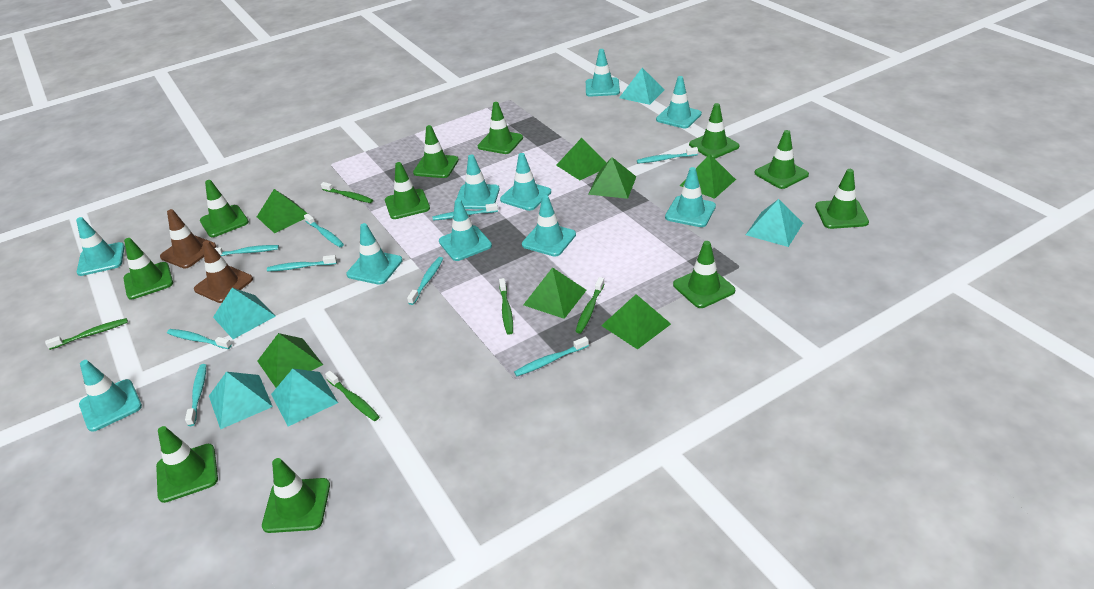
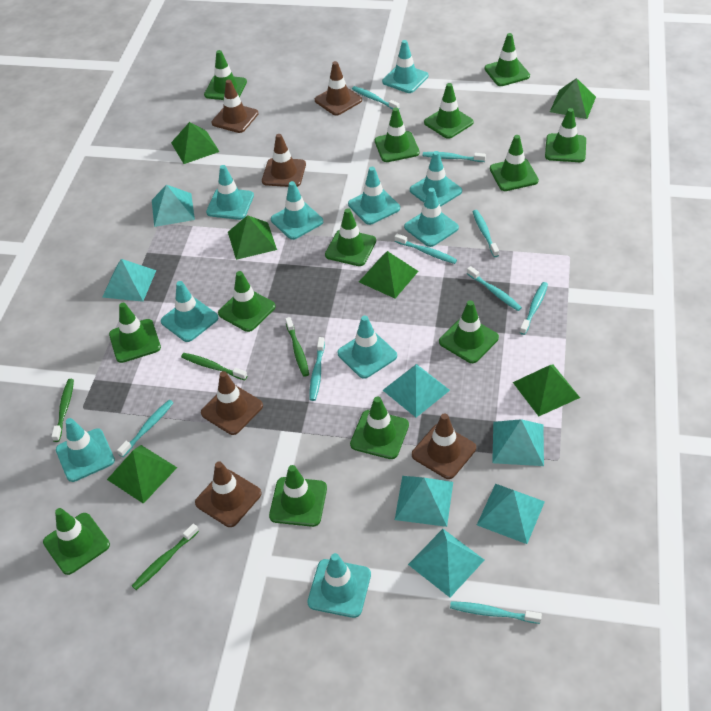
brown traffic cone: [160,209,217,269] [194,241,253,303] = 2 -> [195,461,261,527] [201,371,263,435] [212,80,258,133] [262,134,306,187] [315,61,362,116] [412,413,476,479] = 6
green pyramid: [257,189,308,233] [258,333,323,388] [523,267,587,319] [556,138,607,180] [588,157,636,199] [601,294,671,350] [680,154,736,199] = 7 -> [107,445,177,504] [171,122,220,164] [228,215,277,260] [359,251,418,298] [513,365,580,416] [550,78,596,119] = 6
green toothbrush: [45,318,128,350] [321,182,373,203] [325,371,379,421] [499,278,513,335] [575,277,604,334] = 5 -> [51,379,74,442] [132,524,199,590] [181,353,247,380] [285,317,309,377] = 4
green traffic cone: [123,238,173,299] [156,426,218,503] [200,180,249,237] [262,458,330,533] [385,162,430,219] [413,125,459,178] [478,102,523,154] [673,241,735,308] [689,103,739,159] [755,130,809,189] [815,169,869,229] = 11 -> [43,508,110,575] [109,303,161,363] [204,50,247,100] [218,271,276,332] [269,465,327,527] [325,208,376,266] [350,396,409,459] [375,107,420,162] [424,83,474,139] [439,300,499,363] [485,33,530,86] [490,135,539,191] [545,108,586,162] = 13
turquoise pyramid: [209,372,273,429] [213,288,276,339] [271,369,338,426] [619,68,665,105] [746,199,803,247] = 5 -> [102,259,156,302] [152,185,195,227] [383,364,450,417] [395,476,453,527] [408,529,484,597] [477,484,545,544] [492,419,544,466] = 7

